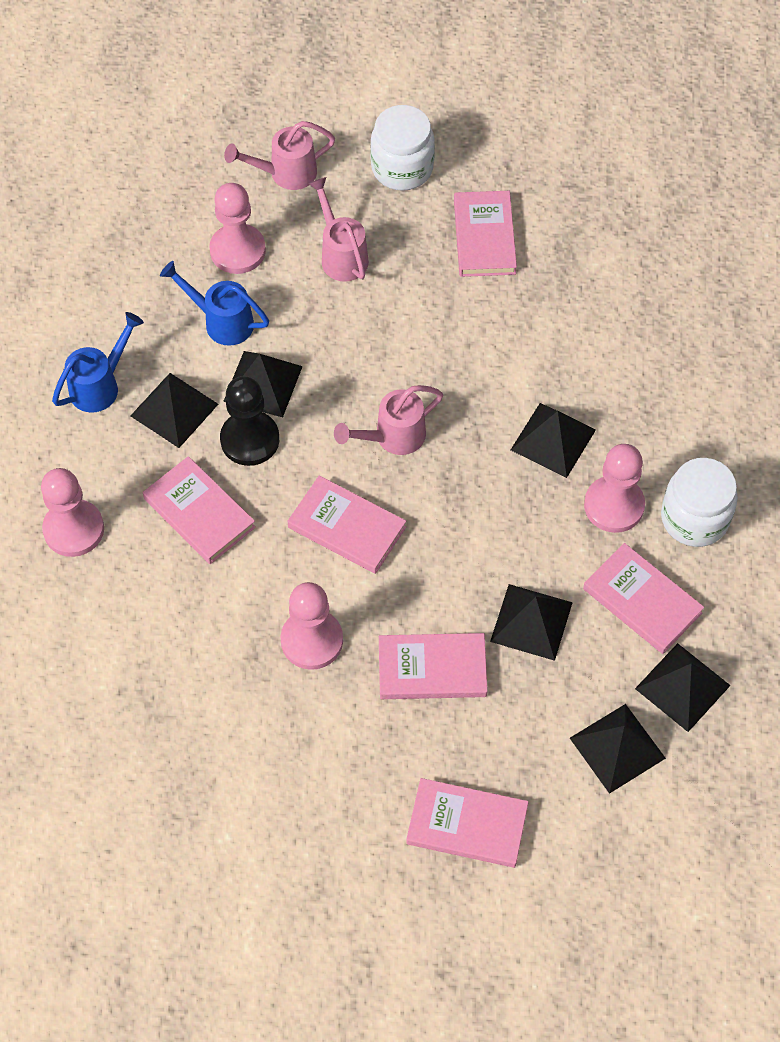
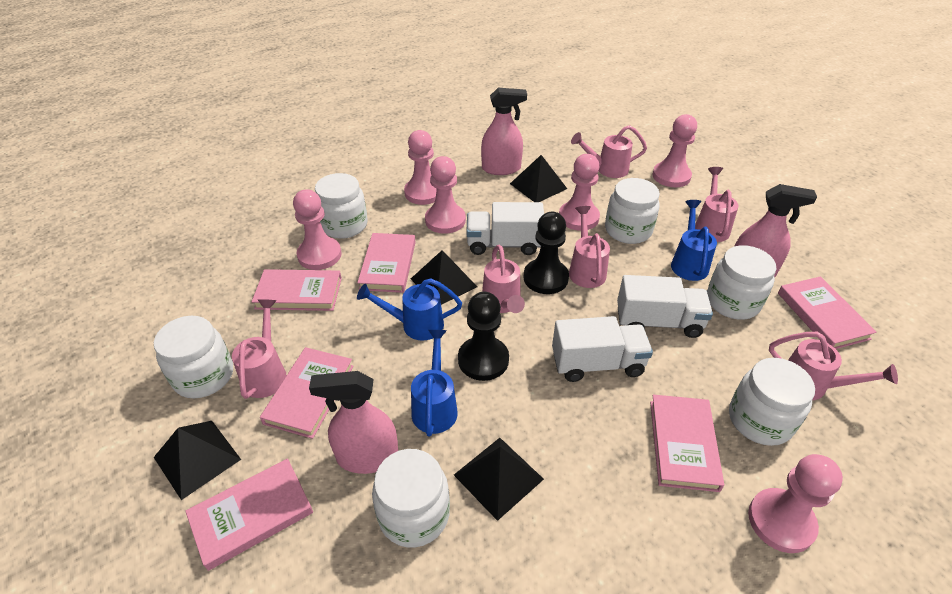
black pawn: [220,376,279,466] = 1 -> [458,292,509,381] [524,212,569,294] = 2
black pyramid: [131,373,218,448] [223,351,303,417] [490,584,573,661] [511,403,596,478] [570,704,666,794] [635,643,731,732] = 6 -> [154,421,241,500] [411,250,477,305] [454,438,544,521] [510,155,567,202] = 4
blue watering can: [52,312,144,413] [160,261,269,346] = 2 -> [357,279,462,340] [411,330,458,437] [671,200,717,281] = 3
pink pawn: [41,468,104,557] [209,183,266,274] [281,582,343,670] [584,444,645,533] = 4 -> [293,189,342,270] [404,130,437,205] [425,156,466,234] [559,154,600,231] [653,114,697,187] [748,454,843,553] = 6
pink spray bottle: none = 0 -> [309,371,398,474] [481,88,527,175] [735,184,817,277] = 3
pink watering can: [224,121,335,190] [308,177,369,282] [334,385,443,455] = 3 -> [232,299,287,399] [482,245,525,313] [569,206,610,288] [571,125,647,178] [695,167,739,242] [769,332,898,400] = 6
white jar: [370,105,435,191] [661,458,738,547] = 2 -> [154,316,233,398] [315,173,368,239] [372,449,450,548] [605,178,660,244] [707,245,776,320] [729,358,815,446] = 6
white truck: none = 0 -> [467,202,544,255] [552,316,653,382] [617,275,713,338] = 3

